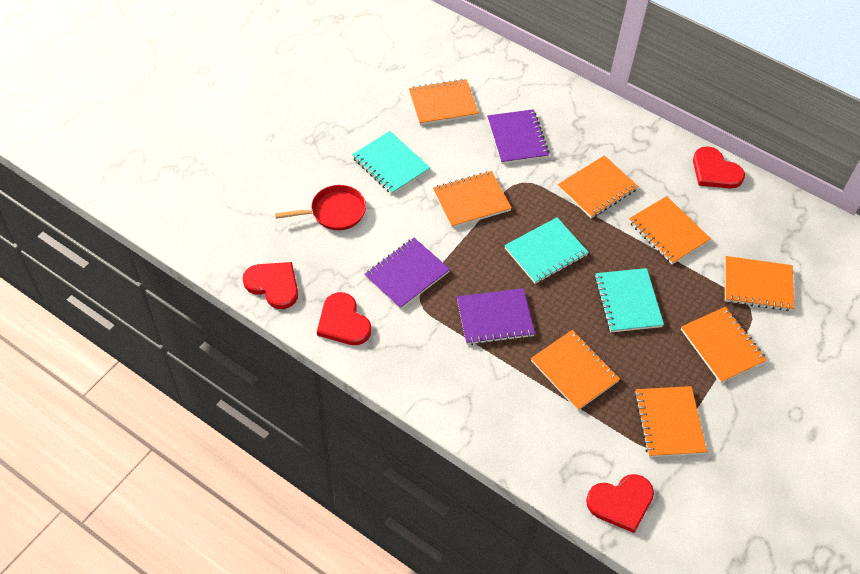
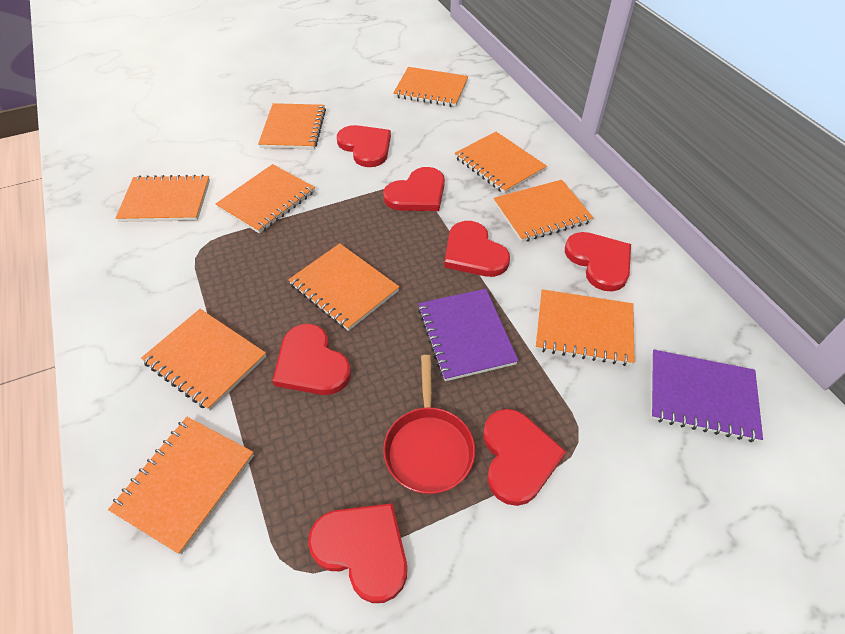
orange notebook: [409,79,479,125] [433,171,512,228] [531,330,620,411] [558,155,638,218] [629,196,711,264] [634,386,707,457] [681,307,767,383] [725,256,794,311] = 8 -> [108,417,254,554] [116,174,210,222] [141,309,266,411] [216,164,315,234] [258,103,326,150] [288,243,399,331] [393,67,468,107] [455,132,547,194] [494,180,593,242] [536,289,635,366] = 10
purple notebook: [364,238,450,309] [457,288,535,345] [487,109,550,164] = 3 -> [418,289,519,381] [651,349,763,442] = 2
red heart: [243,262,298,309] [317,292,371,345] [586,474,654,533] [693,146,745,189] = 4 -> [272,324,351,395] [308,503,407,603] [337,125,391,167] [383,167,445,211] [444,221,510,277] [483,409,566,506] [565,232,631,292] = 7
turquoise notebook: [352,131,430,195] [504,217,589,284] [594,268,664,332] = 3 -> none = 0

